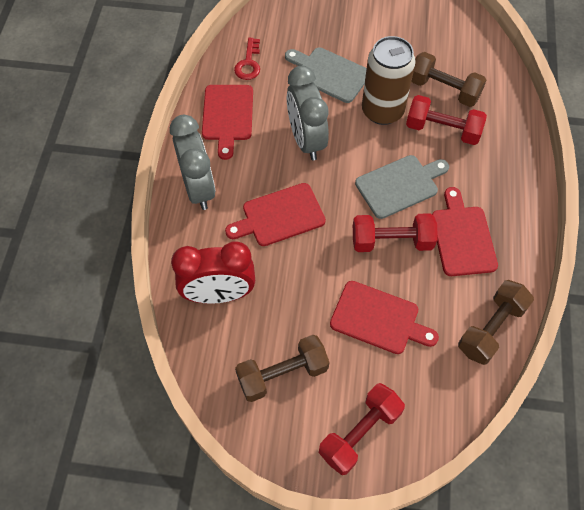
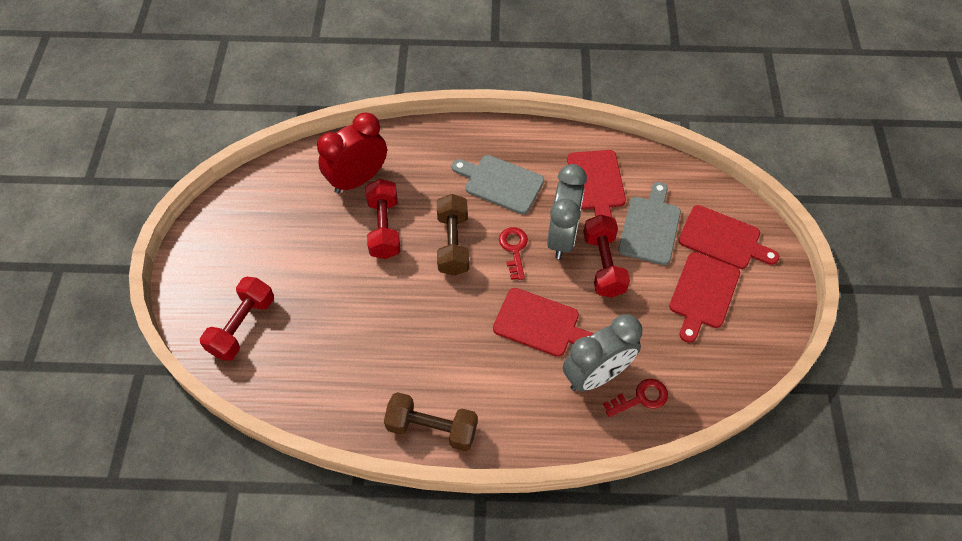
brown can: [362,36,416,125] = 1 -> none = 0
brown dumbbell: [235,335,329,402] [411,52,486,107] [458,280,534,365] = 3 -> [384,392,478,451] [437,194,469,276] = 2
red key: [234,38,260,80] = 1 -> [499,227,528,280] [603,379,668,417] = 2

